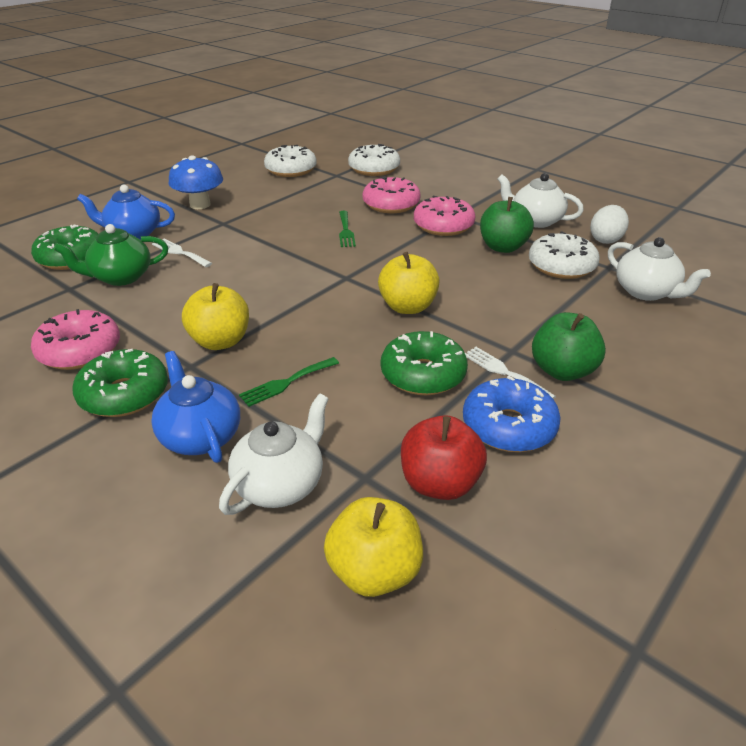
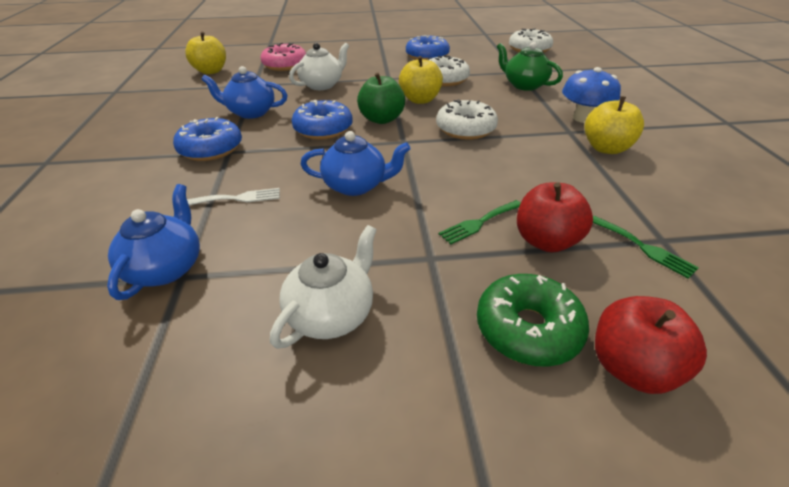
blue donut: [463,376,561,452] = 1 -> [173,117,242,161] [292,100,353,140] [406,35,450,60] = 3
blue teapot: [77,184,175,240] [151,351,240,463] = 2 -> [107,184,200,300] [201,66,287,119] [300,131,411,196] = 3
green apple: [480,197,534,253] [532,312,606,381] = 2 -> [357,73,405,124] = 1
green donut: [31,225,98,270] [72,349,168,417] [381,331,468,395] = 3 -> [477,274,589,367] = 1
pink donut: [31,309,120,370] [363,176,420,213] [414,196,475,236] = 3 -> [260,43,306,71] = 1
red apple: [401,415,487,500] = 1 -> [517,182,593,252] [595,296,707,394] = 2
white egg: [590,205,629,244] = 1 -> none = 0
white fork: [152,239,212,267] [465,347,556,399] = 2 -> [187,188,280,205] = 1
white teapot: [219,393,329,515] [497,173,584,228] [608,237,711,301] = 3 -> [270,225,377,349] [289,43,349,90] = 2

